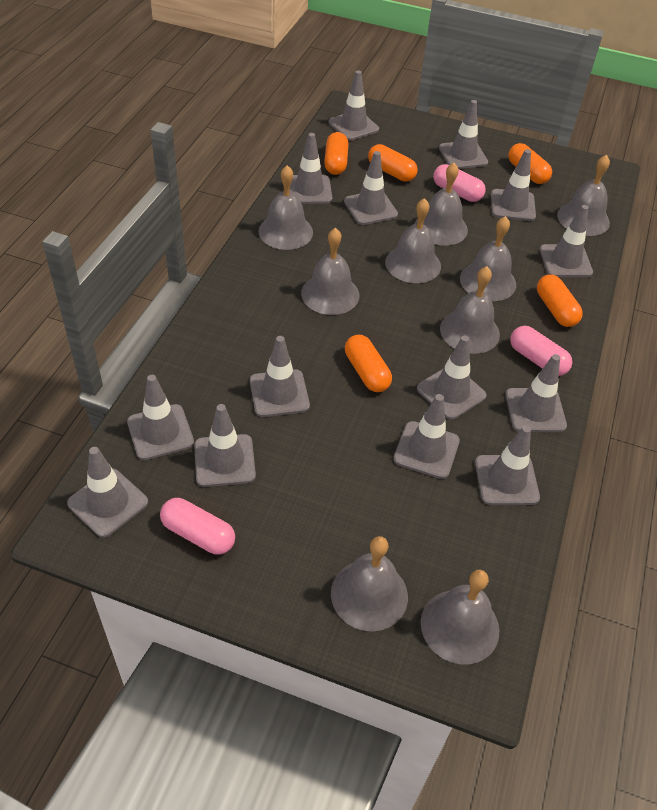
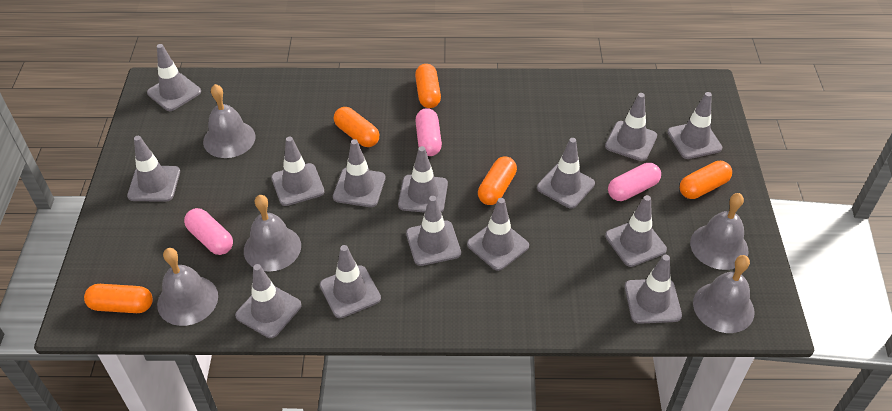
grey bell: [258,165,313,250] [301,228,359,315] [331,536,408,631] [385,198,441,283] [415,163,468,245] [421,570,499,664] [440,266,500,354] [460,216,516,301] [557,155,610,236] = 9 -> [157,248,218,326] [203,84,255,158] [244,195,301,272] [690,193,748,270] [693,255,754,333] = 5

